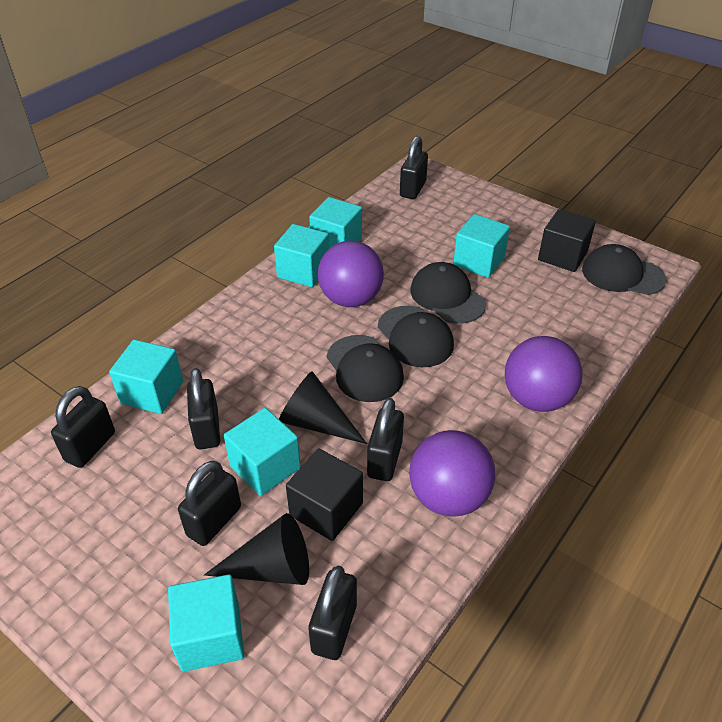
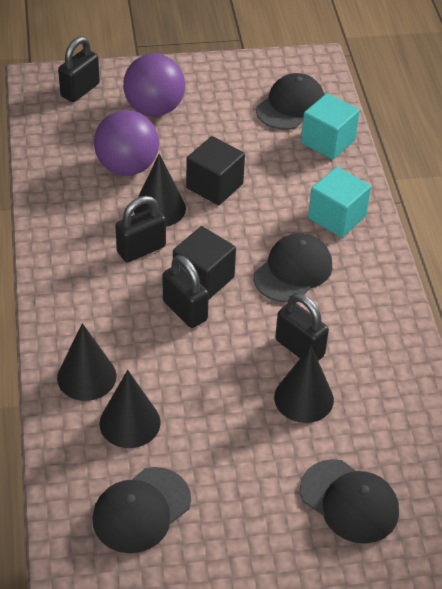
black cone: [204,513,309,585] [279,371,367,444] = 2 -> [57,323,117,401] [99,370,161,448] [134,154,186,227] [274,346,334,423] = 4
black padlock: [51,386,115,468] [178,461,241,546] [187,368,220,449] [308,566,357,660] [367,398,404,481] [400,136,428,199] = 6 -> [58,36,100,102] [115,196,166,262] [163,255,209,328] [275,293,329,361] = 4
purple ball: [317,241,384,307] [409,430,495,517] [505,336,583,412] = 3 -> [94,110,159,176] [123,54,185,116] = 2
turquoise cube: [109,340,183,414] [168,574,244,672] [224,408,301,496] [274,224,329,287] [309,197,362,248] [453,214,510,278] = 6 -> [301,93,360,160] [308,167,371,238] = 2

